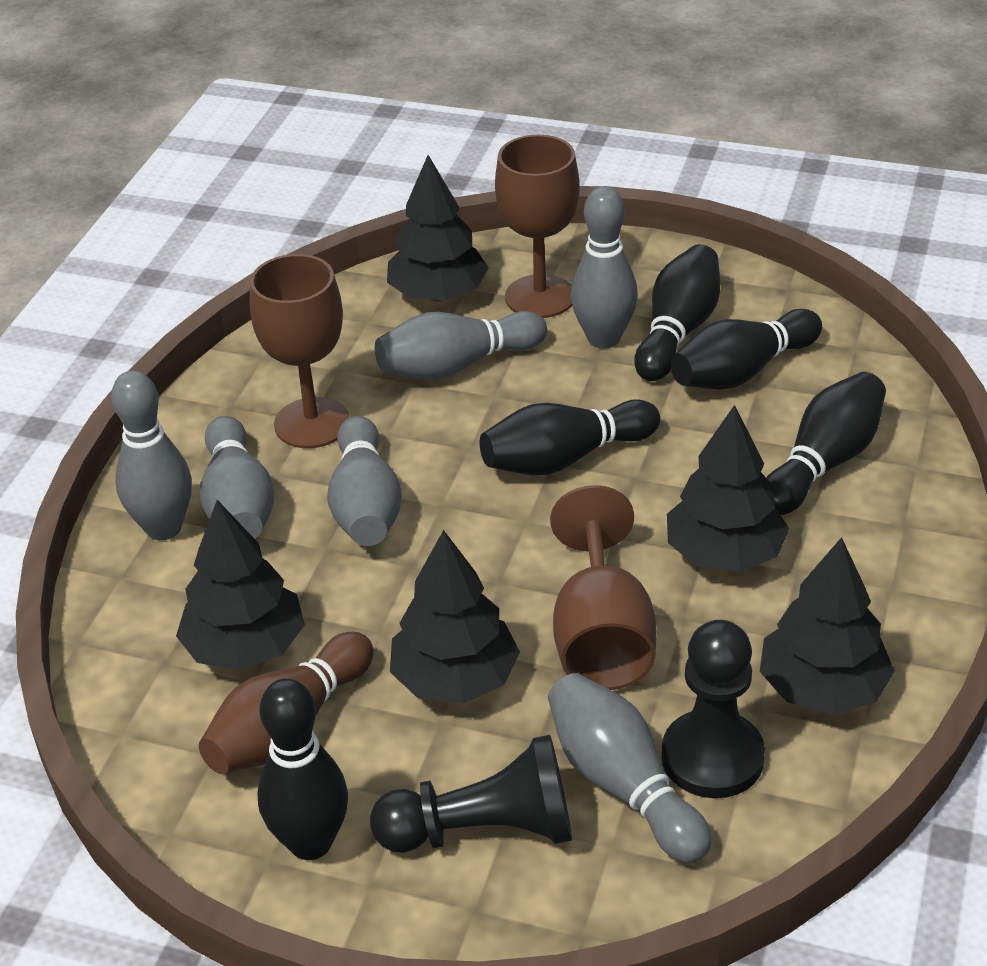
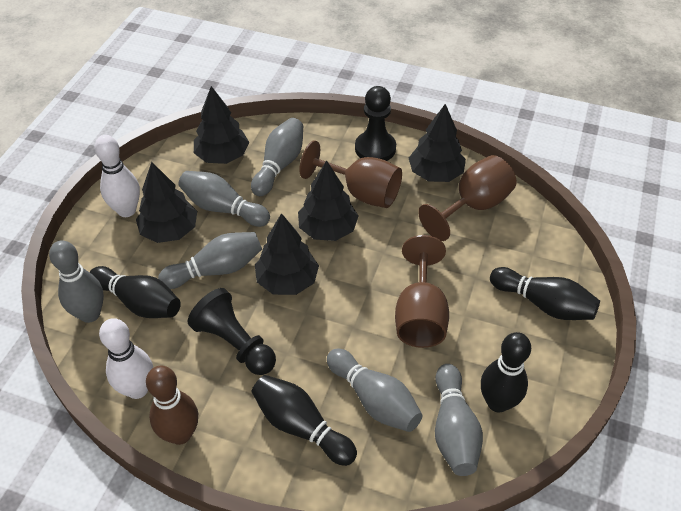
black bowling pin: [257,678,348,860] [480,399,660,475] [634,244,720,381] [670,309,822,390] [766,372,886,515] = 5 -> [90,266,181,318] [251,375,357,466] [481,332,531,413] [490,267,600,320] = 4
white bowling pin: none = 0 -> [94,135,140,217] [99,318,153,399] = 2

